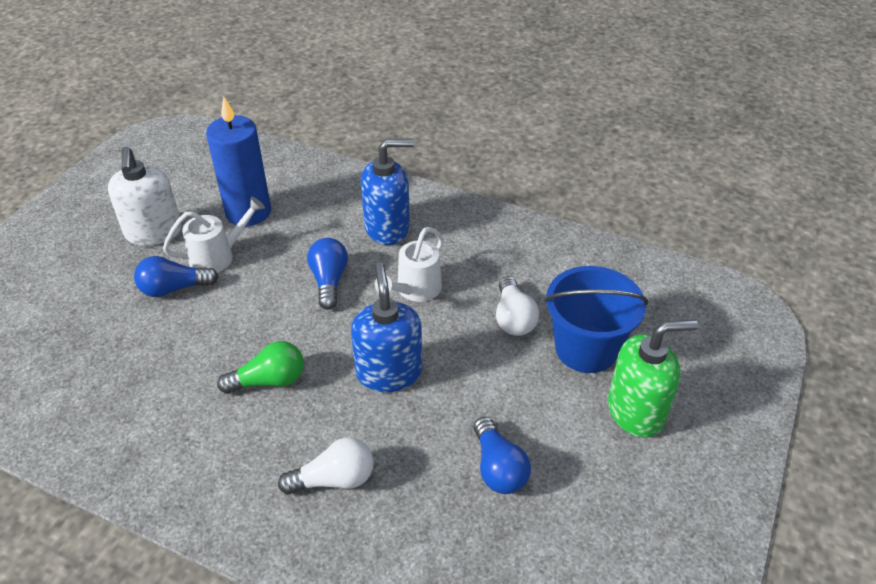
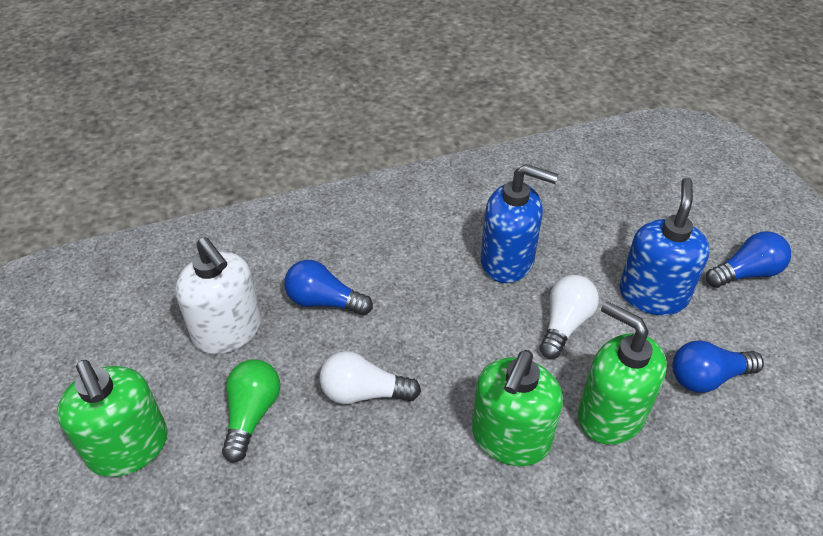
blue bucket: [544,266,648,373] = 1 -> none = 0
blue candle: [206,97,271,226] = 1 -> none = 0
green soap dispenser: [608,320,698,438] = 1 -> [57,360,168,477] [472,350,563,466] [578,301,667,445] = 3
white watering can: [163,197,265,273] [375,227,443,302] = 2 -> none = 0

